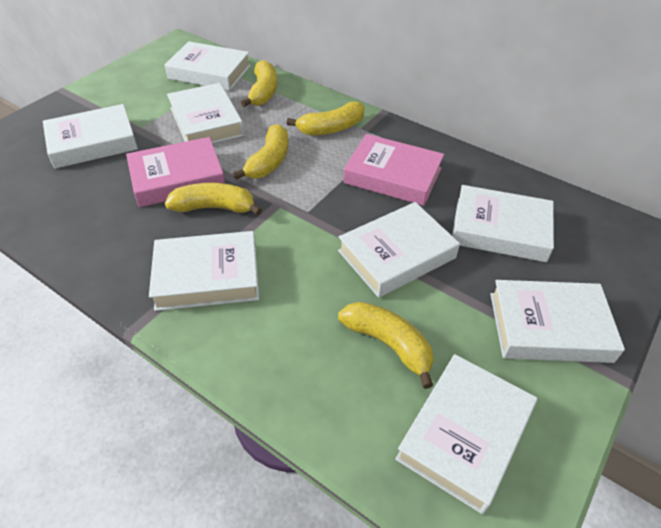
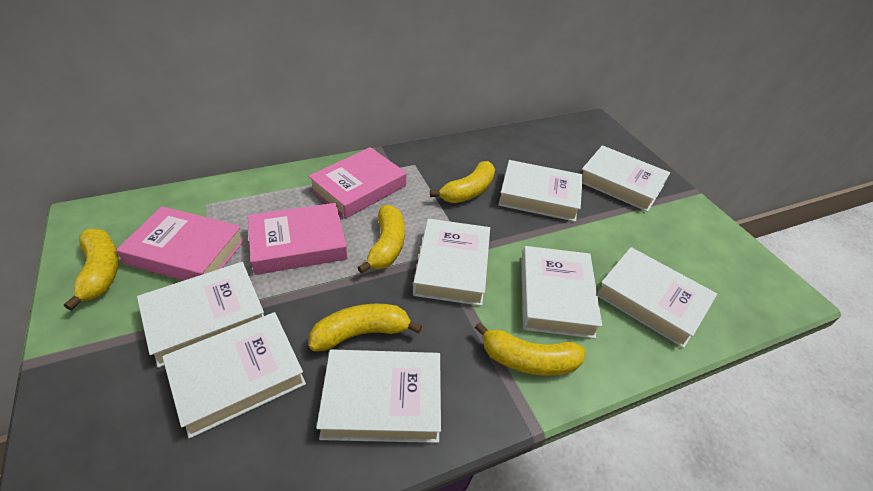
pink book: [126,137,225,207] [343,134,444,206] = 2 -> [116,206,245,280] [248,203,348,275] [308,147,407,219] = 3

